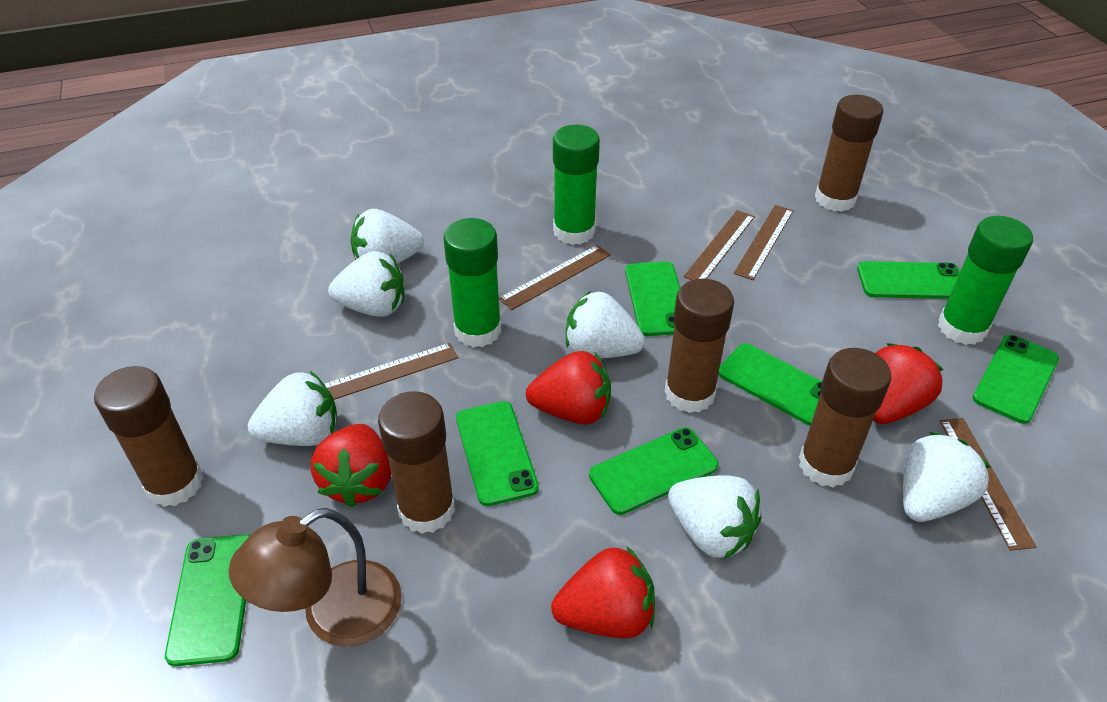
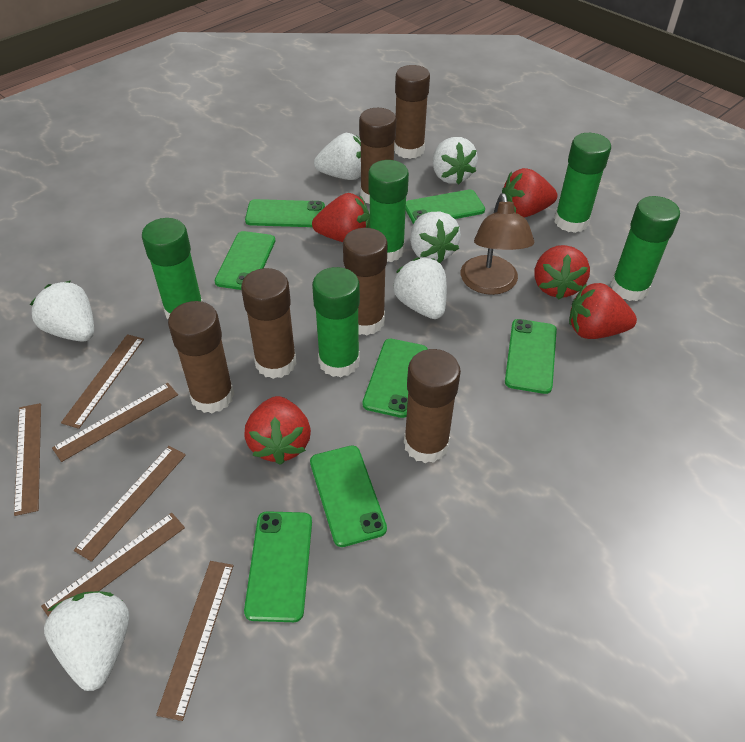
brown glue stick: [94,366,204,507] [378,391,455,534] [665,279,734,413] [799,348,891,487] [815,95,883,212] = 5 -> [168,301,234,413] [241,268,297,379] [343,228,388,336] [359,108,396,204] [394,65,430,159] [404,349,461,463] = 6
brown ruler: [324,343,458,400] [499,245,611,310] [684,210,755,280] [734,205,794,280] [940,418,1037,551] = 5 -> [14,403,41,516] [41,513,185,616] [52,383,178,462] [61,334,144,429] [74,446,186,562] [156,561,234,721] = 6
green glue stick: [443,218,501,348] [553,125,600,245] [938,216,1033,345] = 3 -> [142,218,203,319] [312,267,360,378] [368,160,409,262] [554,133,611,233] [610,196,680,301] = 5
red strawberry: [311,424,391,507] [526,351,611,425] [551,546,655,638] [873,343,943,424] = 4 -> [244,396,311,465] [312,193,370,242] [502,168,558,218] [535,245,590,300] [569,283,637,339] = 5

